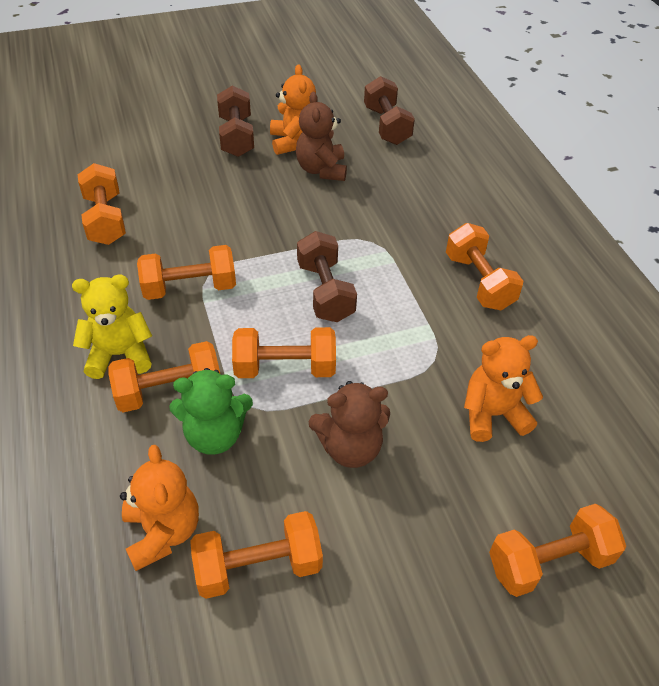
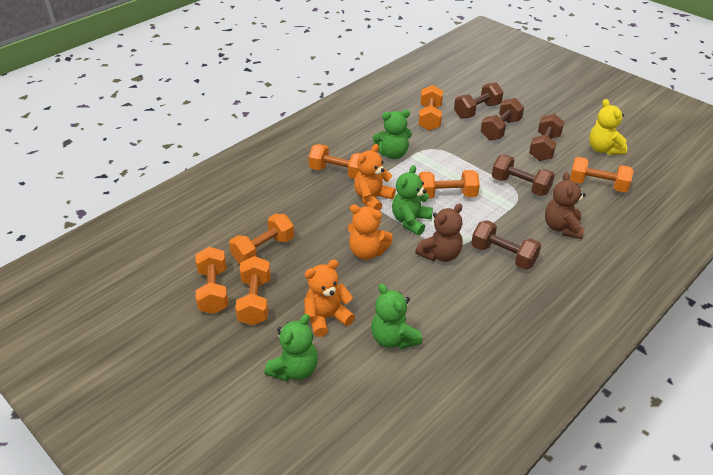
brown dumbbell: [217,86,254,157] [297,231,357,322] [364,76,415,145] = 3 -> [454,82,503,119] [471,220,541,270] [481,98,524,140] [492,155,555,196] [529,114,564,161] = 5
green teddy bear: [169,368,253,455] = 1 -> [265,314,318,381] [371,283,422,349] [372,110,412,159] [392,165,433,235] = 4

